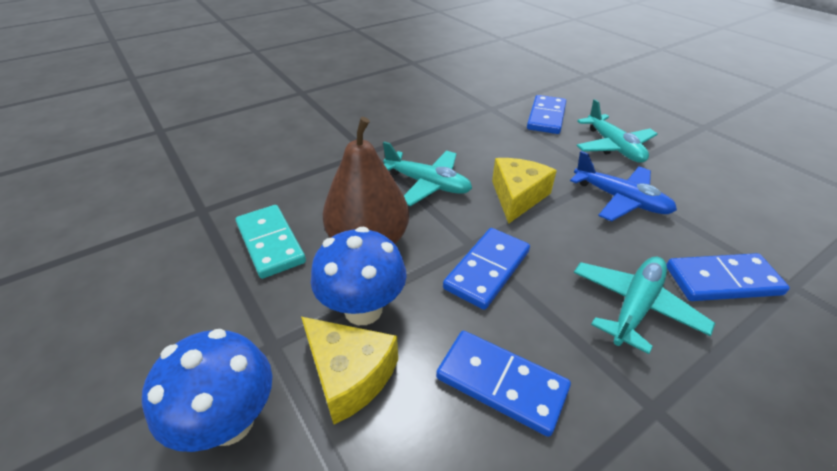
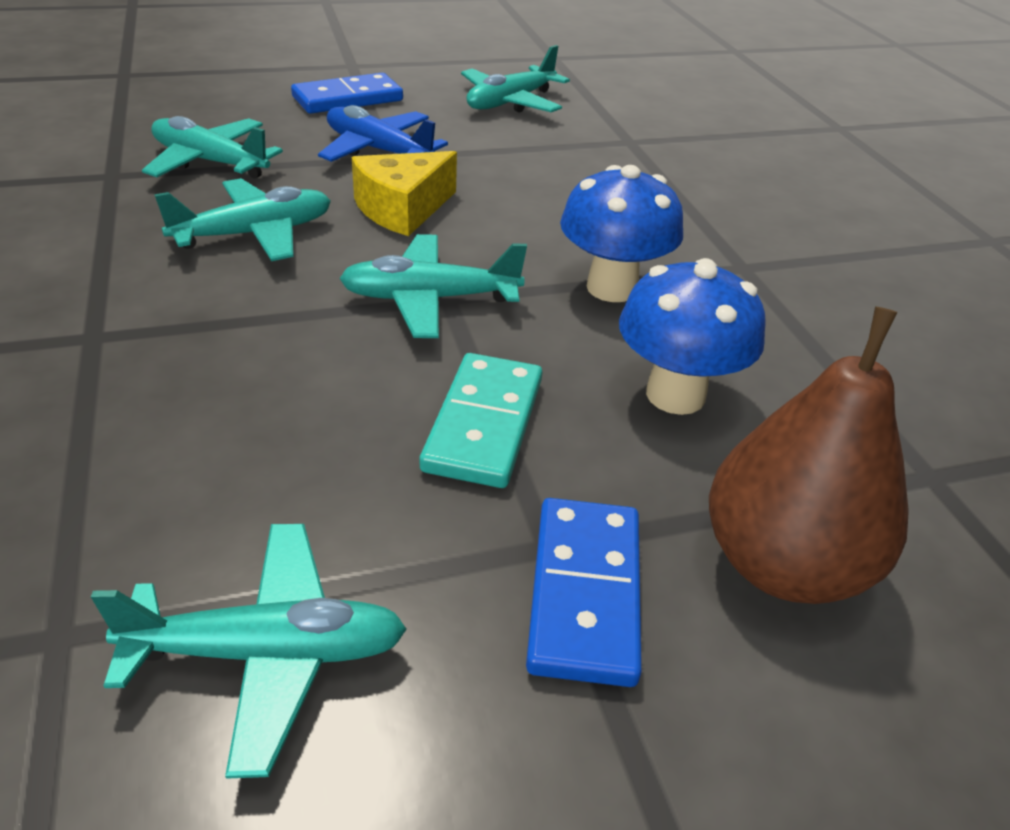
blue domino: [436,331,571,437] [443,228,530,310] [527,95,566,134] [666,253,790,301] = 4 -> [291,73,403,114] [526,498,642,687] = 2
turquoise plane: [383,141,472,206] [574,257,715,354] [576,99,658,163] = 3 -> [91,524,407,779] [142,116,283,179] [154,178,331,261] [339,234,527,338] [461,45,570,113] = 5
yellow cheese: [301,317,398,425] [492,158,557,224] = 2 -> [352,151,457,236] = 1

